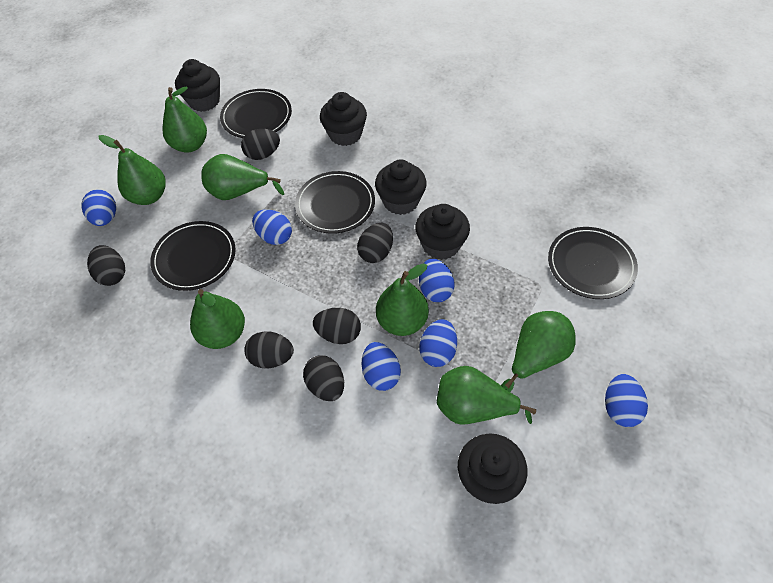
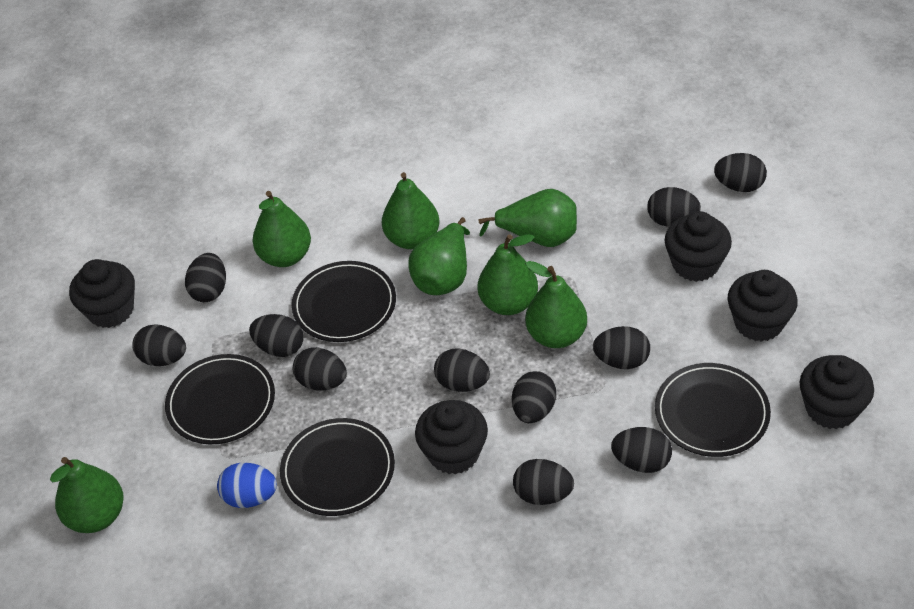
black egg: [87,245,125,286] [241,129,280,160] [244,331,294,369] [303,356,344,401] [313,308,361,344] [357,223,393,263] = 6 -> [132,324,186,366] [185,253,226,302] [249,314,303,357] [293,347,347,391] [434,348,490,392] [512,371,556,423] [513,459,574,505] [593,326,650,369] [611,427,672,473] [647,187,701,227] [714,153,767,192] = 11
blue egg: [82,189,116,226] [252,209,292,245] [362,342,401,391] [419,259,455,302] [419,319,457,367] [605,374,648,427] = 6 -> [217,463,277,508] = 1

